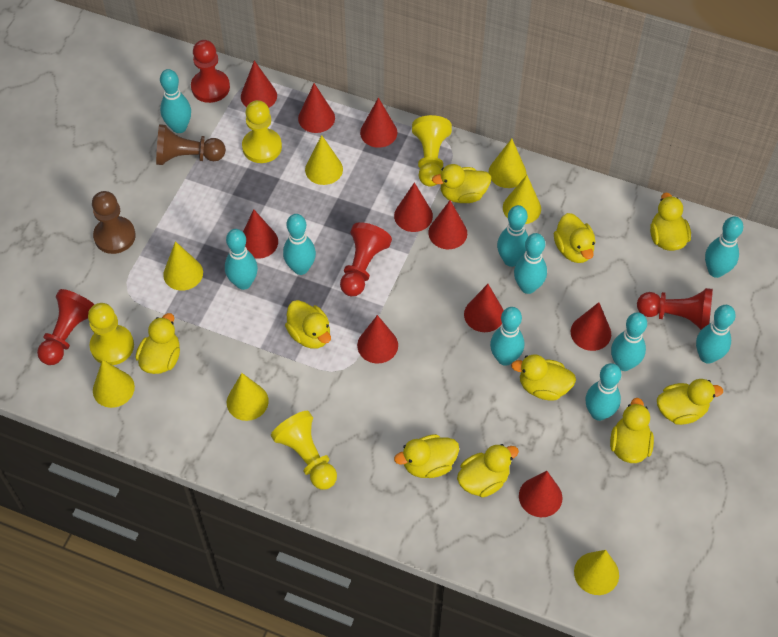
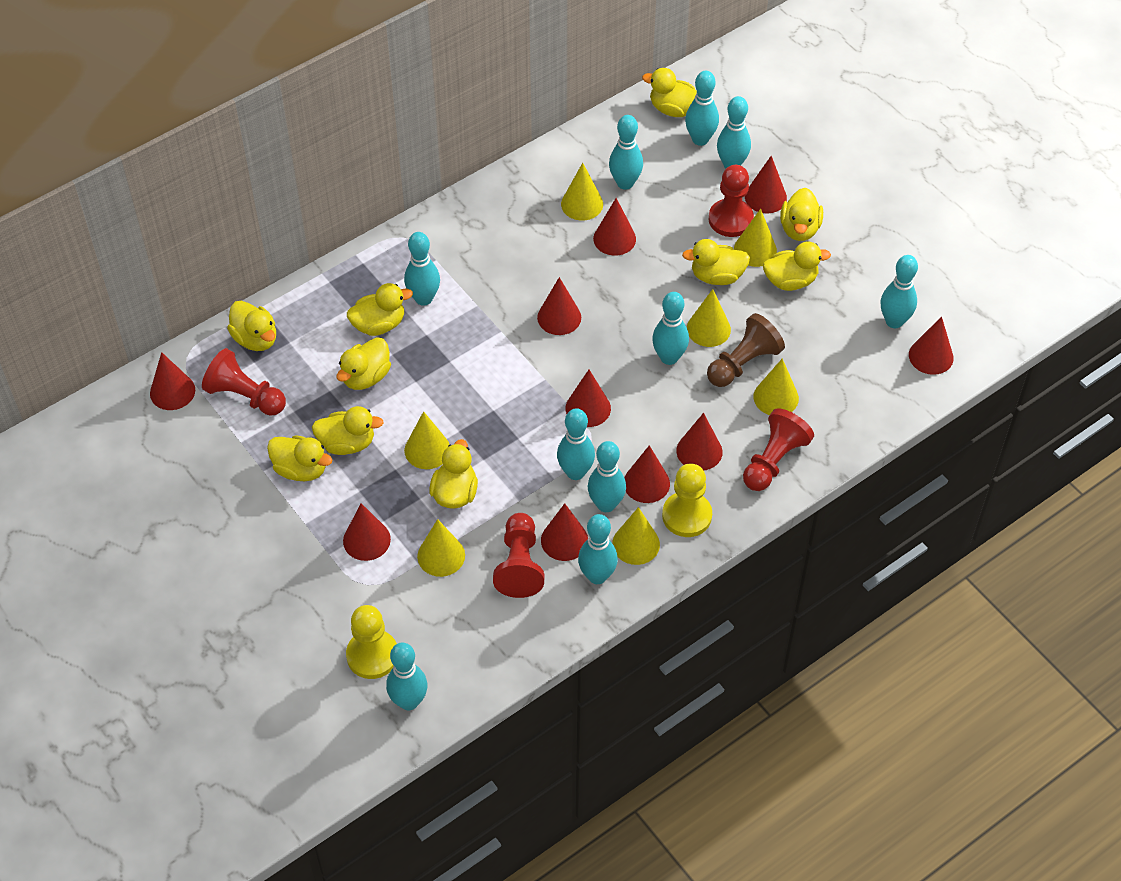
brown pawn: [92,191,136,254] [156,124,226,165] = 2 -> [707,313,785,387] = 1
yellow pawn: [88,303,134,365] [242,100,282,163] [271,411,337,490] [412,115,452,187] = 4 -> [346,605,397,679] [662,464,712,537] = 2

